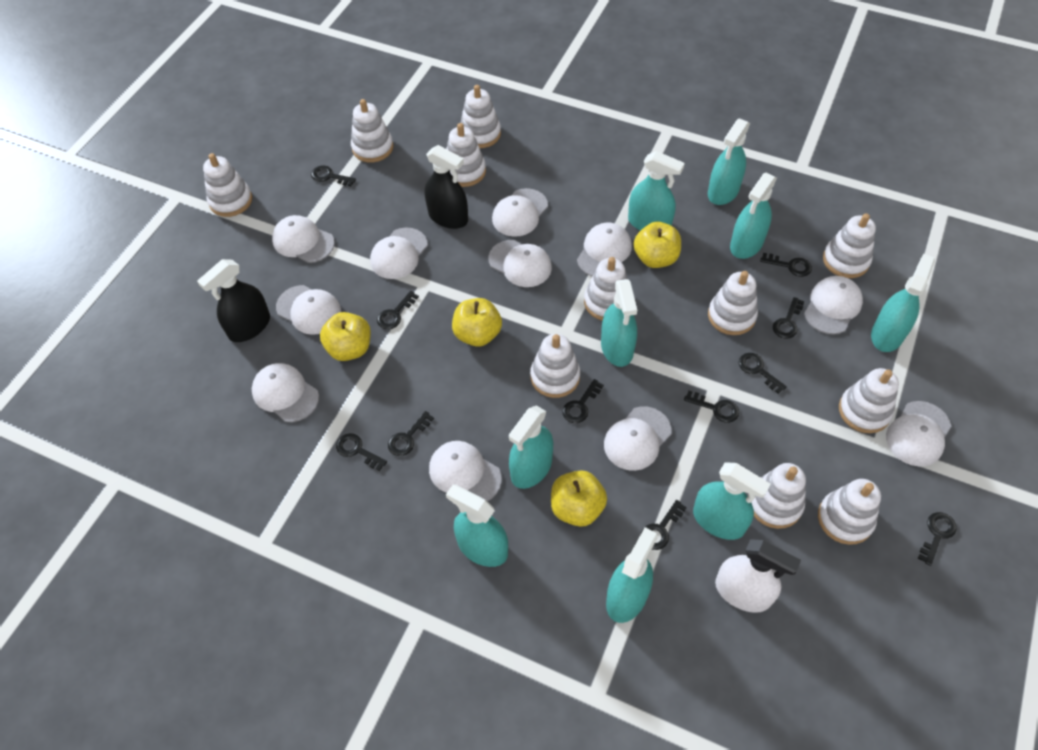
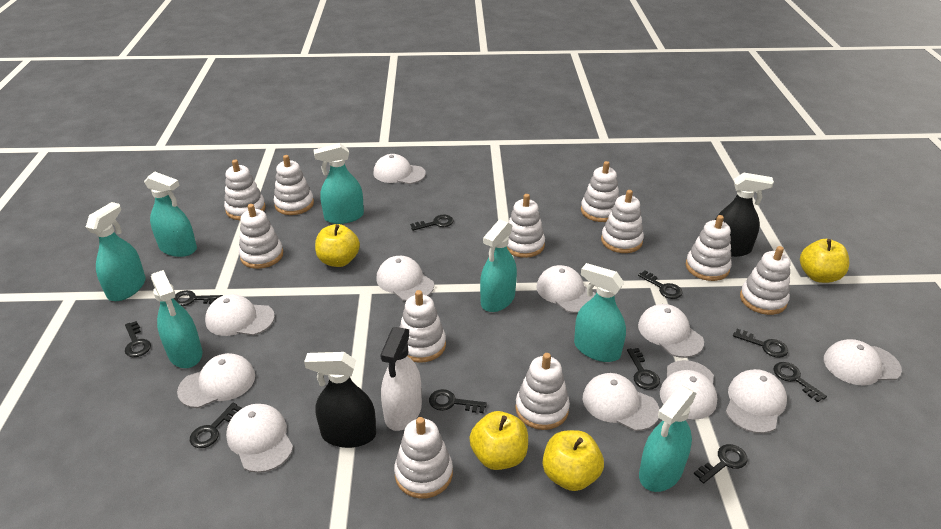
black key: [311,165,356,186] [336,433,387,471] [377,291,419,329] [388,411,434,456] [562,379,604,423] [641,500,687,550] [684,391,739,423] [739,353,787,394] [760,253,812,277] [773,297,805,339] [918,512,956,566] = 11 -> [125,321,151,357] [174,290,223,306] [190,403,242,448] [410,215,454,231] [429,389,487,413] [627,348,660,390] [638,270,682,299] [694,444,748,484] [733,329,788,358] [773,362,827,402] = 10
turquoise spray bottle: [446,484,508,567] [509,405,553,489] [601,279,637,367] [606,527,658,623] [628,151,685,231] [693,462,771,540] [708,118,750,205] [730,173,777,259] [871,254,935,352] = 9 -> [86,202,146,301] [144,172,197,257] [151,270,203,368] [313,143,364,224] [480,220,517,312] [574,263,626,362] [639,385,697,492] = 7

